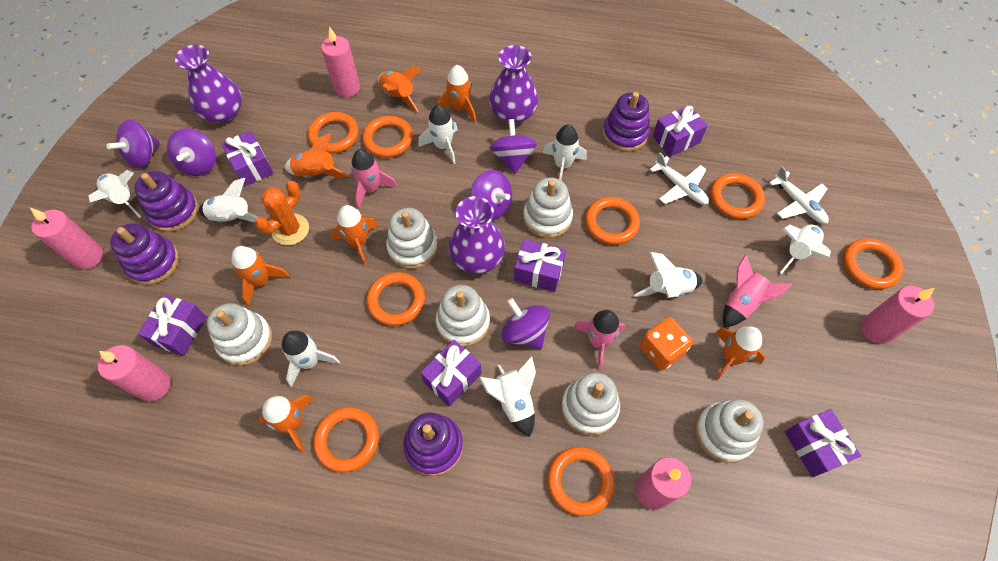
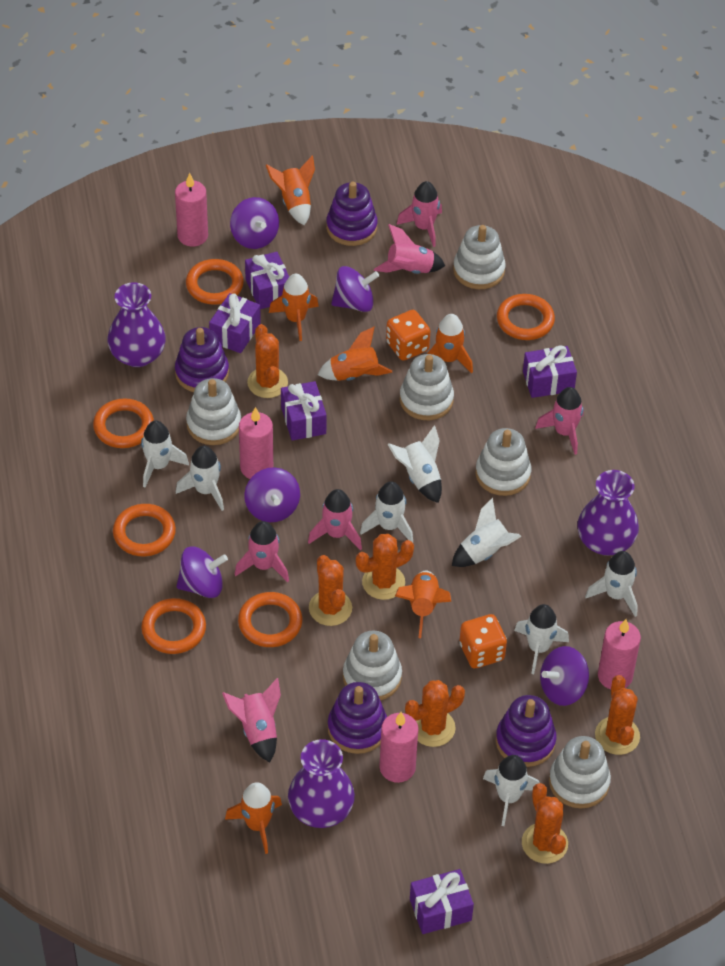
orange cactus: [255,181,309,245] = 1 -> [247,324,288,398] [309,555,352,626] [356,534,414,600] [405,680,465,747] [522,783,568,864] [595,675,640,755] = 6
orange dice: [640,317,693,370] = 1 -> [386,310,430,361] [459,614,507,668] = 2
orange ring: [308,112,359,154] [313,407,379,473] [362,116,413,158] [367,272,425,326] [547,447,615,516] [585,197,640,245] [710,173,765,219] [843,238,903,289] = 8 -> [93,398,154,448] [113,504,176,556] [141,598,206,654] [186,259,244,305] [238,592,302,647] [497,294,555,340] = 6
orange rocket: [232,246,290,306] [259,395,314,452] [285,133,348,178] [331,205,379,265] [378,66,422,112] [437,65,476,123] [715,327,765,381] = 7 -> [225,782,282,854] [266,156,315,226] [269,274,319,341] [318,327,392,381] [395,570,451,638] [427,314,473,373] = 6
pink candle: [30,208,103,270] [98,345,171,402] [321,26,360,97] [635,457,691,510] [861,286,934,344] = 5 -> [175,173,208,247] [239,407,273,479] [379,712,419,783] [598,619,641,690] = 4
pink rocket: [351,149,398,209] [573,310,625,370] [723,254,792,327] = 3 -> [222,678,281,762] [234,521,289,582] [308,489,362,550] [374,224,445,274] [397,181,442,247] [535,387,584,455] = 6
purple gift: [138,294,207,356] [221,131,274,186] [420,340,482,406] [514,239,566,292] [652,105,708,157] [785,409,861,477] = 6 -> [209,293,261,353] [245,252,289,309] [281,381,327,441] [410,869,474,934] [523,345,577,398] = 5
white plane: [650,153,709,205] [769,167,829,224] = 2 -> none = 0

